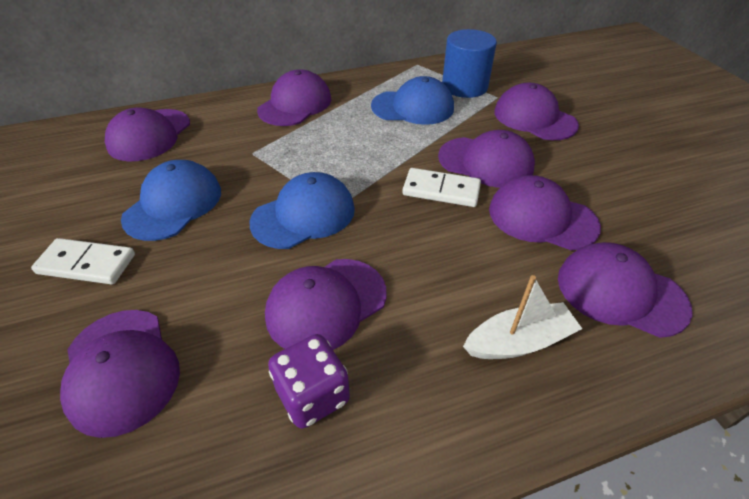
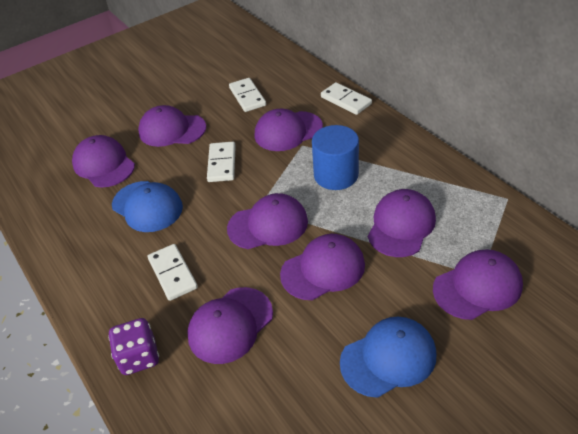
blue cap: [121,160,221,241] [250,172,355,249] [371,76,454,125] = 3 -> [112,181,183,232] [340,317,436,398] = 2
white boat: [463,275,582,359] = 1 -> none = 0
white domino: [31,238,135,285] [403,168,481,207] = 2 -> [148,244,198,301] [207,142,236,182] [229,78,266,112] [321,82,372,115] = 4

